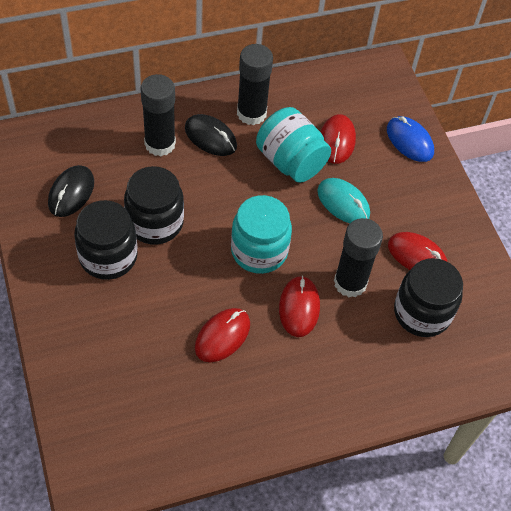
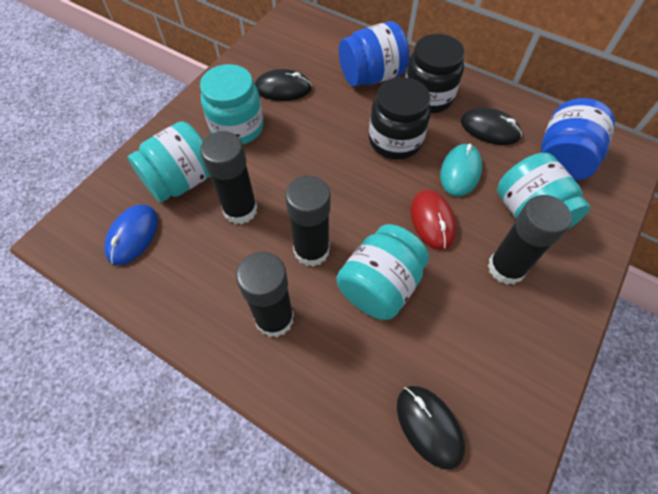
black glue stick: [141,74,176,156] [237,44,273,125] [334,218,383,297] = 3 -> [200,131,258,224] [236,252,294,337] [285,176,330,267] [488,195,572,285] = 4
black jar: [74,200,137,280] [124,166,184,244] [394,258,463,337] = 3 -> [369,77,431,159] [405,34,465,113] = 2
black mouse: [48,165,94,217] [185,114,237,156] = 2 -> [255,69,312,101] [397,386,465,470] [460,107,522,145] = 3
blue jar: none = 0 -> [339,21,409,87] [541,98,615,181] = 2
red mouse: [195,308,250,362] [279,276,320,337] [321,114,356,164] [388,232,447,270] = 4 -> [411,190,457,250] = 1
turquoise jar: [231,195,292,274] [256,107,331,183] = 2 -> [128,121,210,202] [200,64,264,144] [336,224,429,320] [497,153,590,230] = 4

